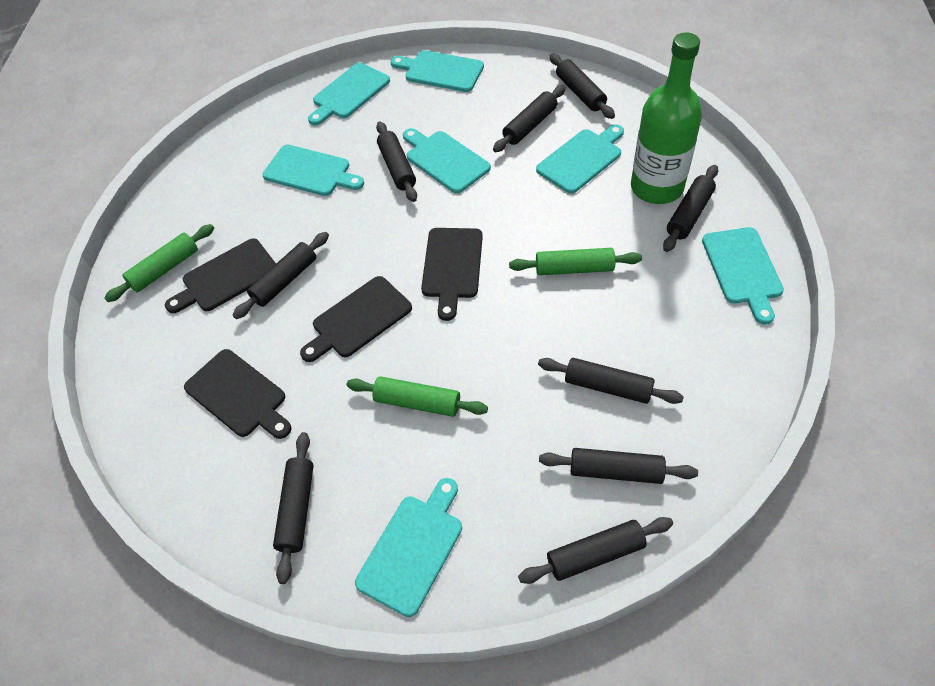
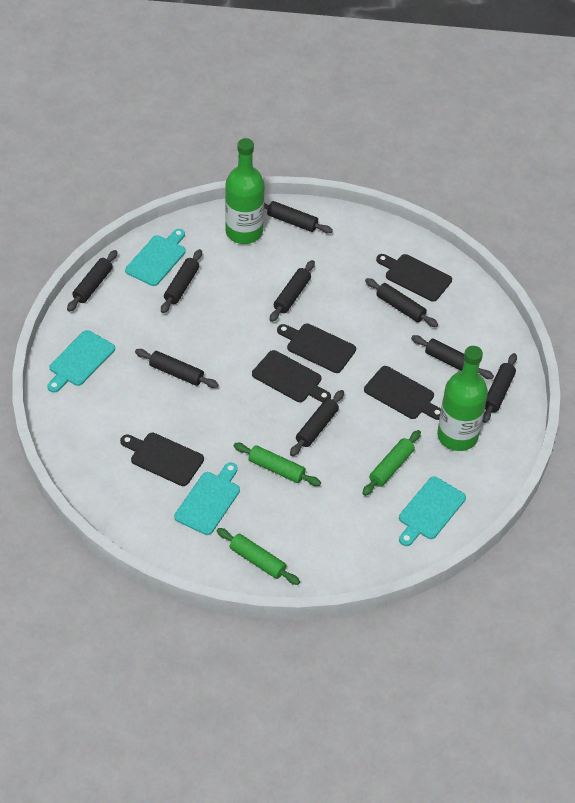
black cutting board: [165,239,276,313] [184,349,292,439] [300,276,412,362] [421,228,483,321] = 4 -> [120,433,204,486] [252,350,331,402] [277,323,356,373] [364,366,441,420] [376,254,452,302] = 5
green bottle: [631,32,702,204] = 1 -> [225,138,265,244] [437,346,488,451] = 2
turquoise cutting board: [262,145,364,196] [308,63,390,125] [355,478,462,617] [390,50,484,92] [403,128,491,193] [536,124,624,194] [702,227,784,325] = 7 -> [47,330,115,393] [125,229,186,286] [174,463,240,535] [399,476,466,546] = 4

